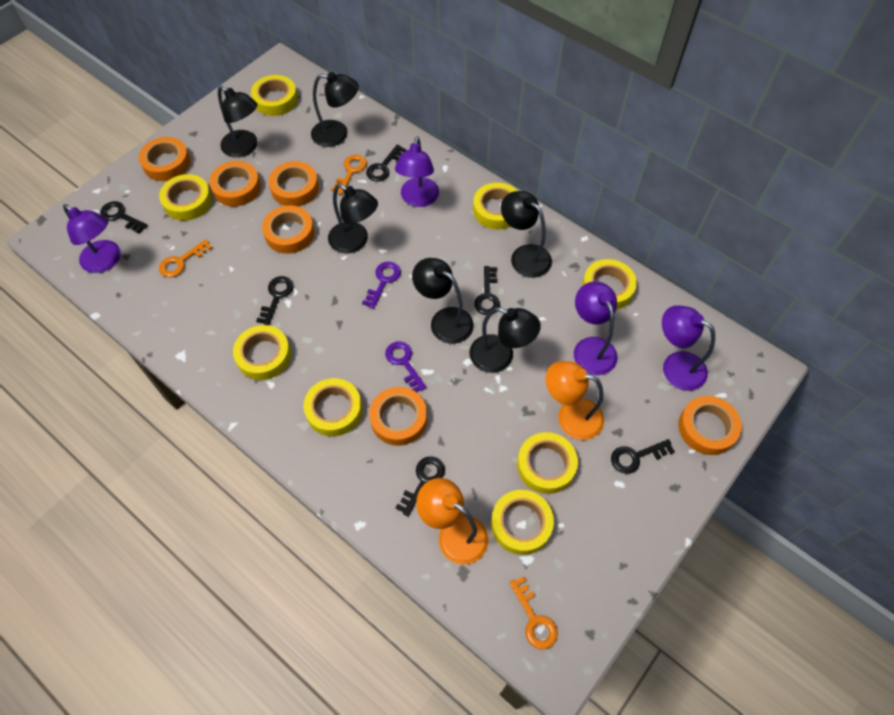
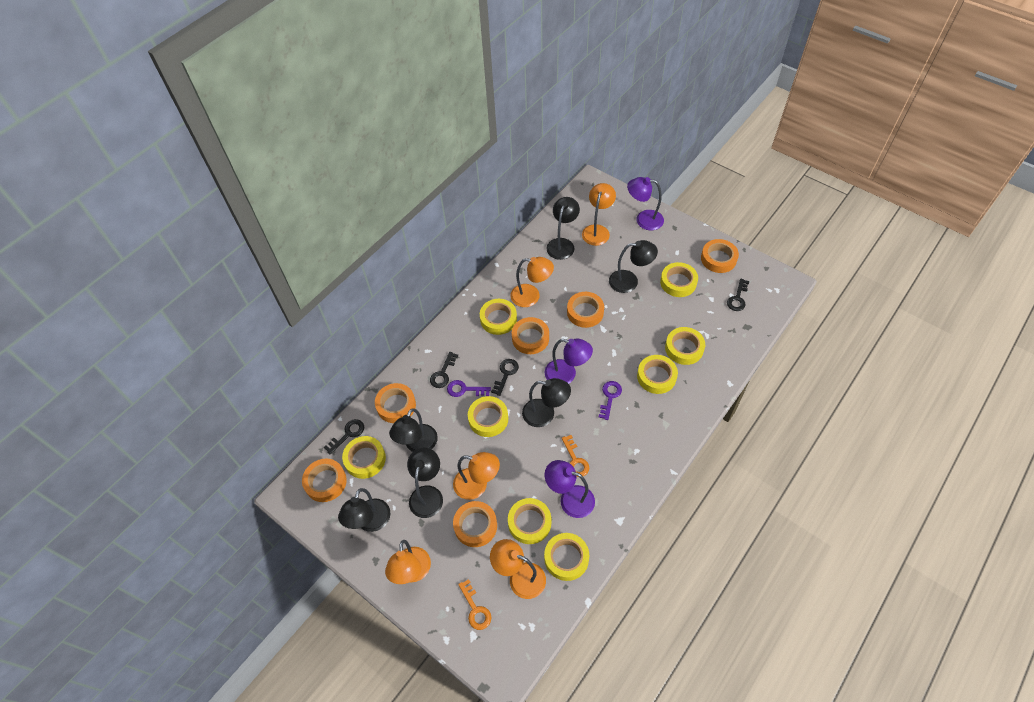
black key: [100,201,148,234] [256,276,294,325] [366,144,406,182] [395,456,445,516] [474,266,500,315] [611,439,675,474] = 6 -> [324,419,364,454] [430,352,458,388] [491,359,519,396] [727,279,749,311] = 4
orange key: [159,239,213,277] [331,154,367,194] [509,576,558,650] = 3 -> [458,579,491,630] [562,435,589,477] = 2
orange lamp: [416,478,488,565] [546,361,604,440] = 2 -> [385,540,431,584] [453,452,500,500] [490,539,546,599] [510,257,554,307] [582,183,616,246] = 5
purple lamp: [63,204,121,273] [395,136,439,207] [574,281,617,375] [662,305,715,391] = 4 -> [545,338,593,384] [545,460,595,518] [627,177,664,230] = 3

